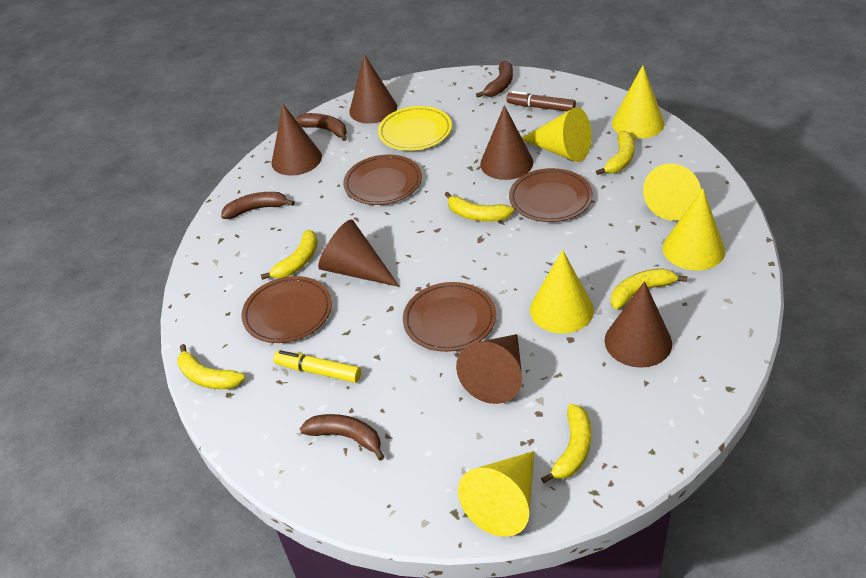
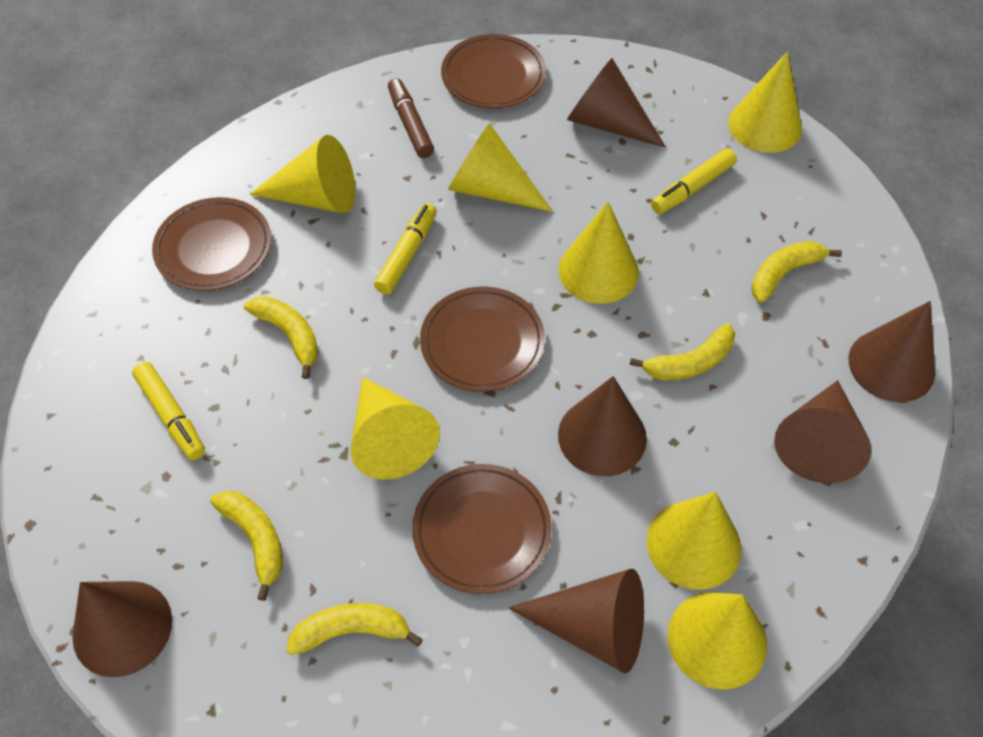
brown banana: [221,192,295,219] [295,113,347,141] [300,414,384,461] [476,61,513,98] = 4 -> none = 0
yellow banana: [178,344,245,389] [261,230,318,280] [444,192,514,222] [541,404,591,483] [596,131,635,175] [611,268,687,310] = 6 -> [210,491,283,601] [244,296,319,379] [286,603,423,655] [630,323,735,380] [751,241,842,303] = 5
yellow cone: [458,451,534,537] [522,107,592,162] [530,250,594,334] [612,65,664,139] [643,163,701,221] [663,189,725,270] = 6 -> [249,135,355,213] [351,377,440,480] [448,123,553,212] [558,202,639,304] [647,492,741,590] [668,592,767,690] [729,52,802,153] = 7
yellow marker: [273,350,361,383] = 1 -> [132,362,205,460] [374,203,437,295] [651,148,737,214] = 3
yellow plate: [378,106,452,151] = 1 -> none = 0

